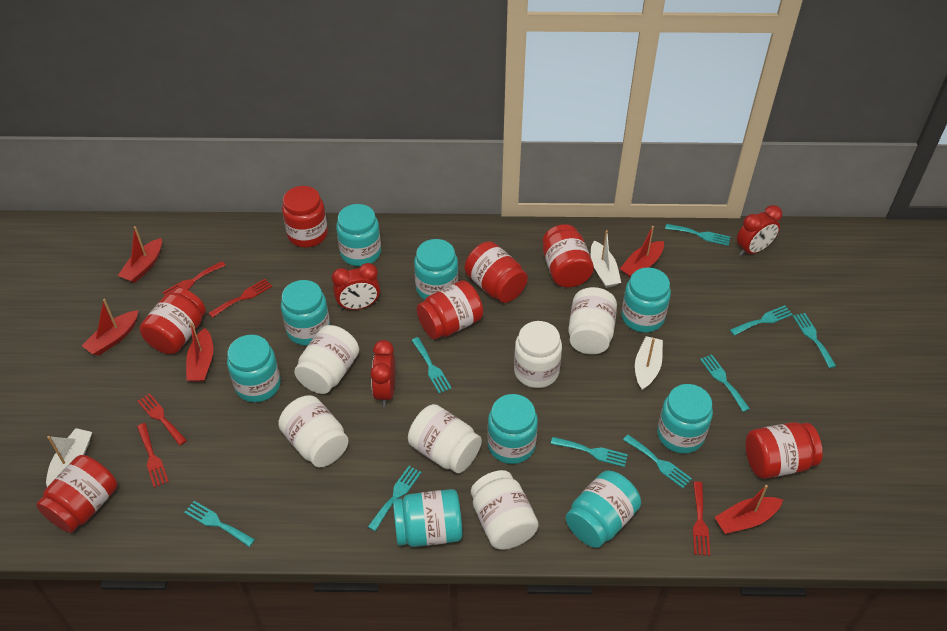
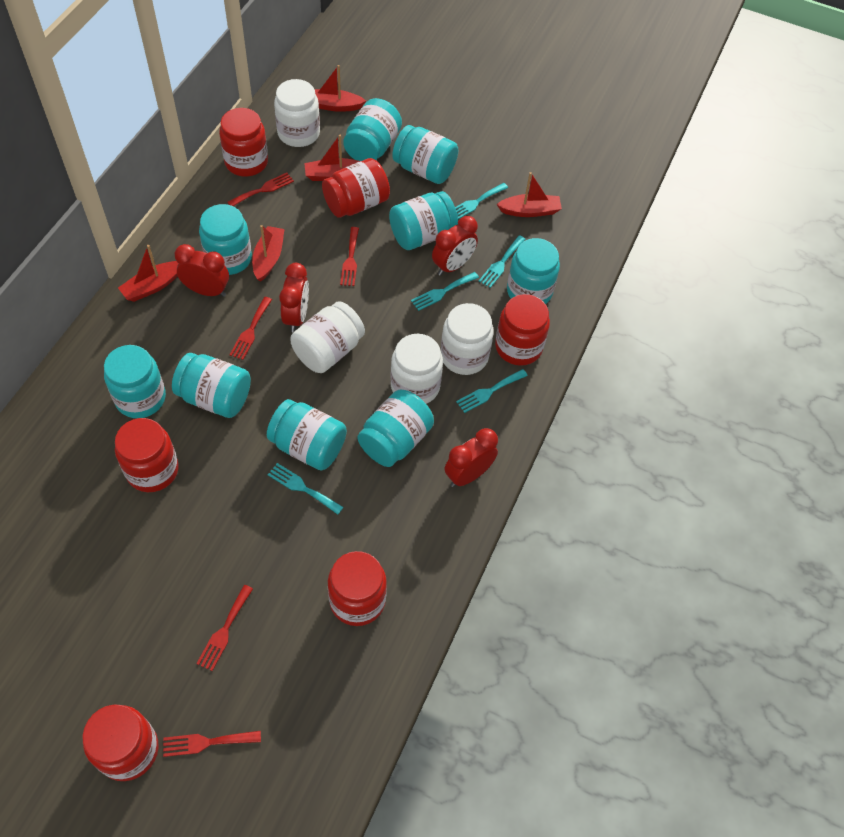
red clock: [332,263,380,310] [370,340,395,407] [737,205,782,256] = 3 -> [175,244,229,297] [279,263,309,332] [432,216,478,276] [445,428,498,487] = 4
red jar: [36,455,117,533] [139,288,206,354] [282,186,328,247] [417,280,483,339] [465,241,528,303] [542,224,594,287] [745,422,823,479] = 7 -> [82,704,159,781] [115,418,179,492] [219,108,268,176] [322,158,390,218] [328,551,387,626] [495,294,550,366] = 6
turquoise fork: [184,501,255,547] [368,466,422,531] [411,337,452,393] [551,437,628,467] [623,435,692,488] [665,224,730,246] [700,354,750,412] [730,305,793,336] [793,313,836,368] = 9 -> [268,463,343,515] [411,272,479,311] [455,183,508,219] [456,369,528,413] [479,235,526,288] = 5
white boat: [46,428,92,487] [591,230,621,288] [635,336,663,390] = 3 -> none = 0
white jar: [278,395,349,467] [294,325,359,394] [408,404,482,473] [471,470,539,550] [514,321,562,388] [568,287,617,354] = 6 -> [274,79,320,147] [290,301,365,373] [390,334,443,404] [441,303,494,375] = 4

